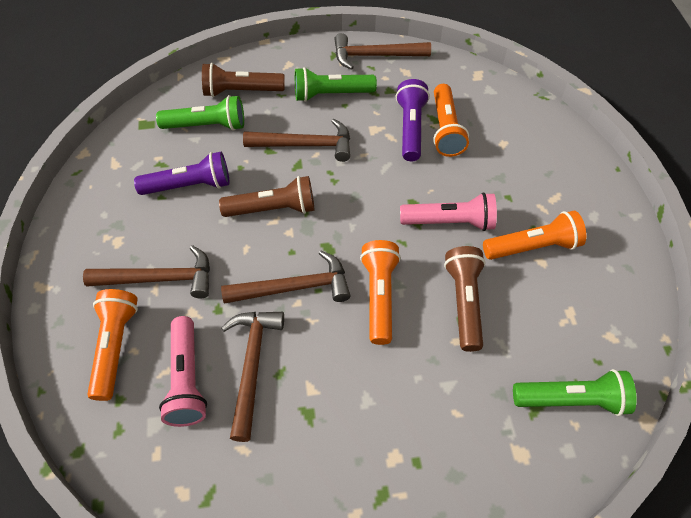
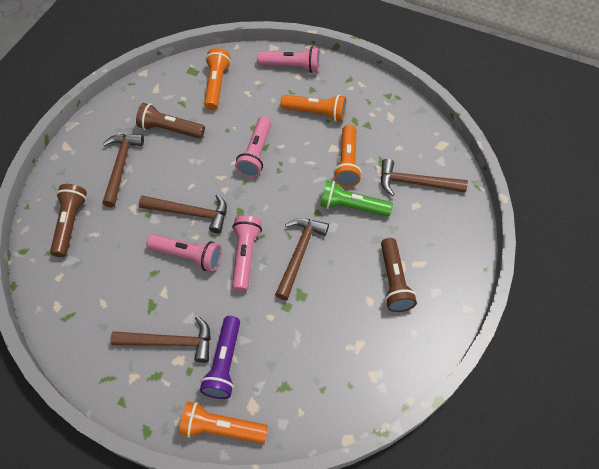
green flashlight: [156,95,244,131] [295,67,377,102] [513,369,637,416] = 3 -> [320,180,393,217] = 1
pink flashlight: [159,316,207,427] [400,192,497,231] = 2 -> [146,234,222,272] [232,215,262,292] [235,117,271,178] [257,47,320,73] = 4
purple flashlight: [134,152,229,195] [396,79,430,161] = 2 -> [200,316,240,399] = 1

